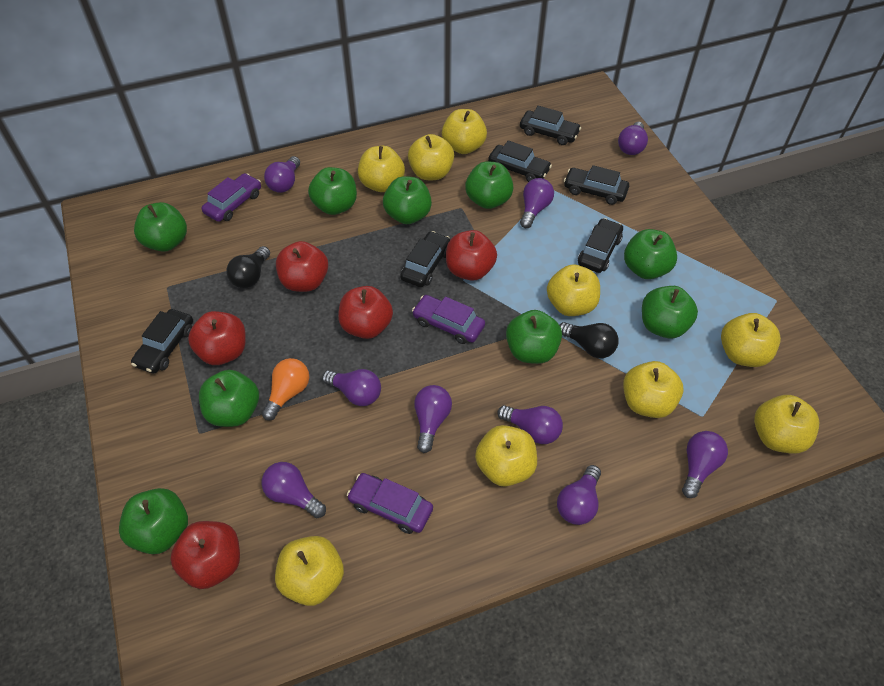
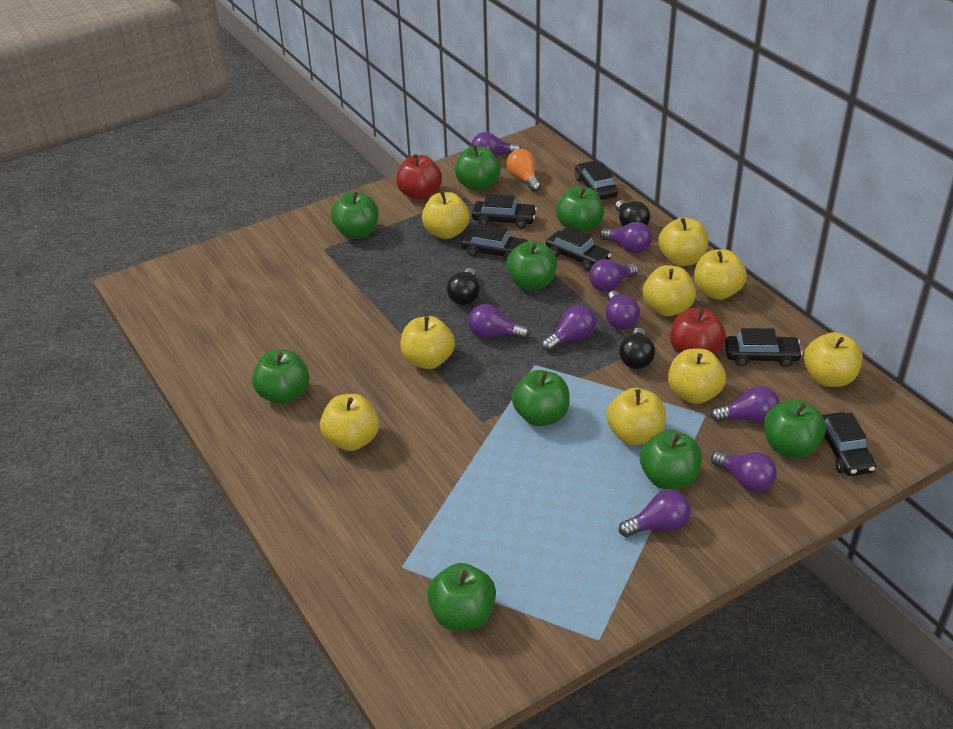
black light bulb: [226,246,270,288] [559,322,619,358] = 2 -> [447,268,480,305] [615,200,650,226] [619,327,655,369] = 3
purple car: [202,173,261,222] [347,473,433,534] [412,295,485,344] = 3 -> none = 0
red apple: [170,521,240,589] [188,311,246,365] [276,241,328,292] [338,286,393,339] [446,230,497,281] = 5 -> [396,154,442,200] [670,308,726,354] = 2

